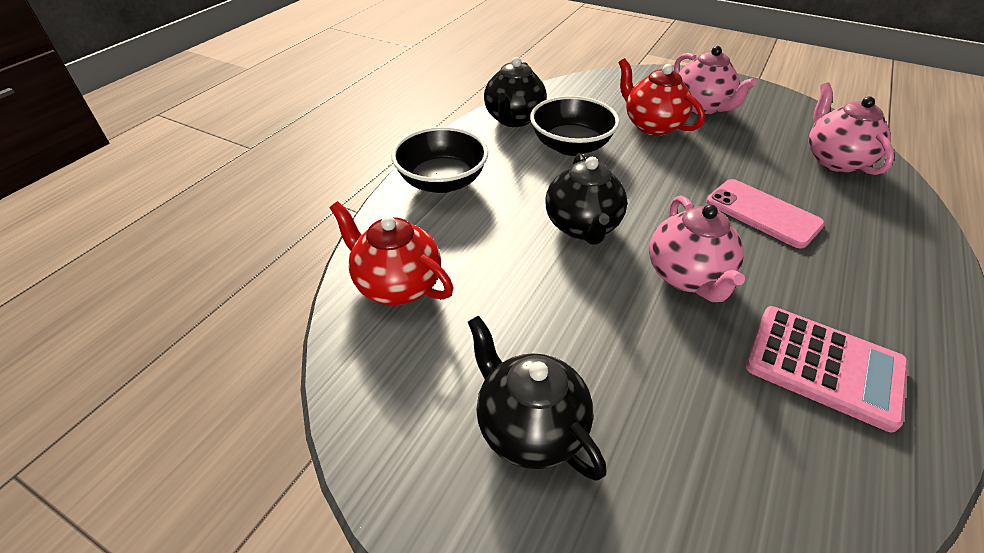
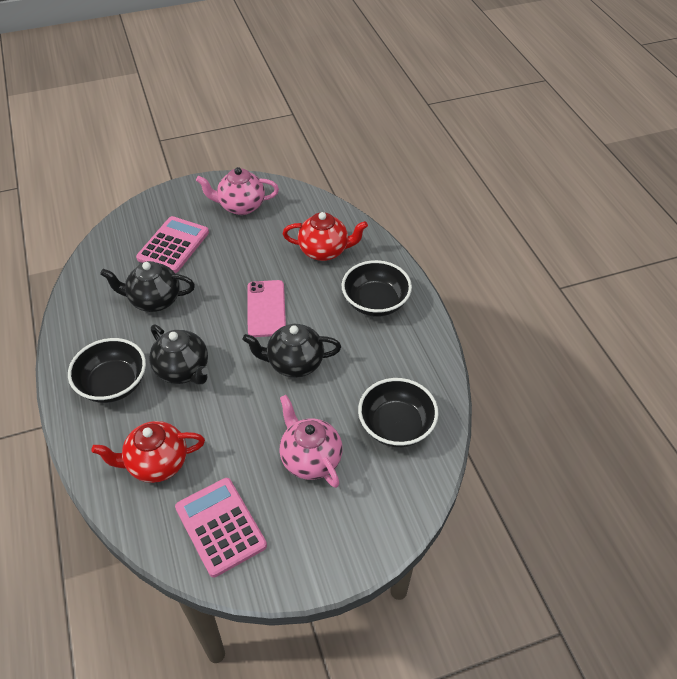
black bowl: [391,127,488,193] [530,96,620,156] = 2 -> [68,338,146,403] [342,260,412,317] [358,378,439,447] = 3
pink calculator: [746,306,908,432] = 1 -> [136,216,209,273] [175,478,267,577] = 2
pink teapot: [649,196,745,302] [674,46,757,115] [809,82,894,175] = 3 -> [196,167,279,215] [279,395,343,488] = 2

